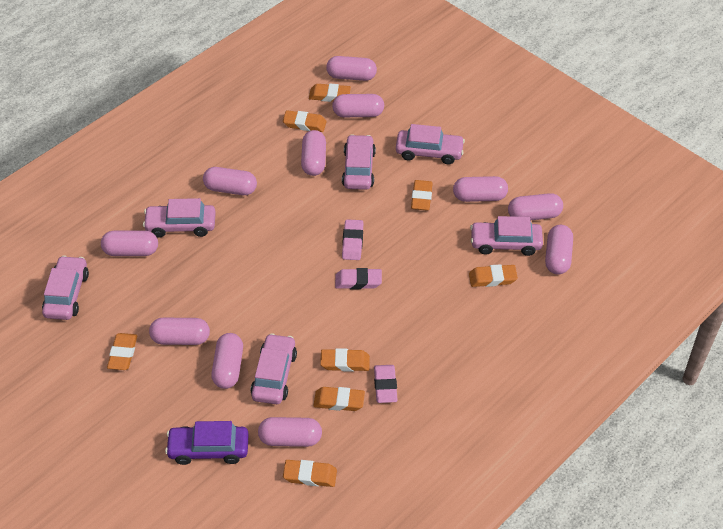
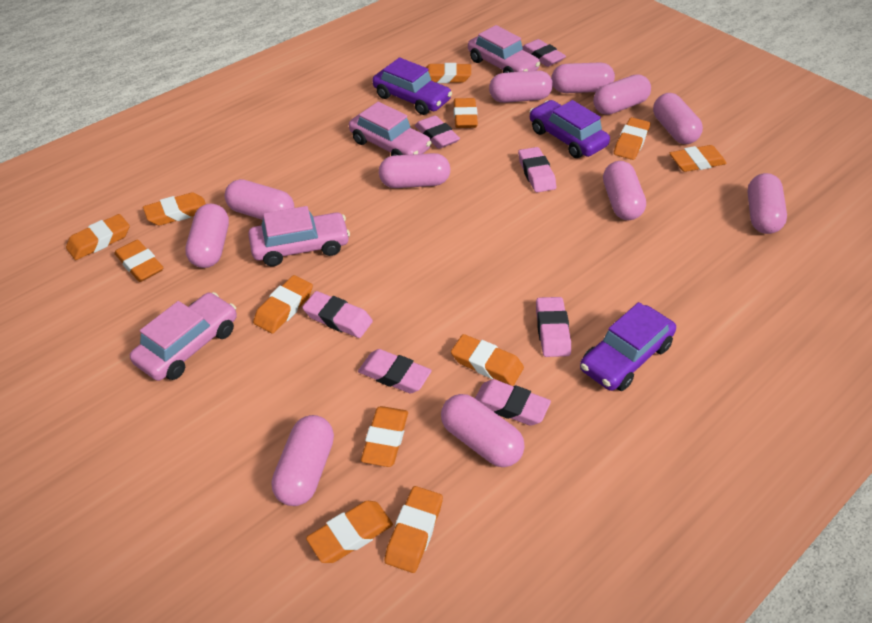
orange eraser: [107,333,137,370] [283,110,327,132] [283,460,337,487] [309,84,351,102] [313,387,365,411] [320,348,370,372] [411,180,433,211] [469,264,518,287] = 8 -> [66,214,130,260] [114,240,163,282] [143,192,206,225] [253,275,313,333] [306,501,393,563] [361,406,408,467] [384,486,443,573] [426,63,471,83] [451,334,524,386] [454,98,478,128] [614,117,650,160] [670,145,727,172] = 12
pink car: [42,255,89,320] [143,198,216,238] [250,333,297,404] [342,134,376,190] [396,124,465,164] [470,216,543,256] = 6 -> [130,292,237,381] [248,206,350,266] [349,102,432,156] [468,25,540,73] = 4
pink eraser: [335,268,382,289] [342,219,363,260] [374,365,398,403] = 3 -> [302,291,373,338] [358,349,432,394] [415,115,460,149] [475,379,551,426] [518,147,556,192] [523,39,566,67] [536,297,571,357] = 7
purple car: [165,421,249,465] = 1 -> [372,57,452,115] [530,100,610,158] [580,302,676,391] = 3

